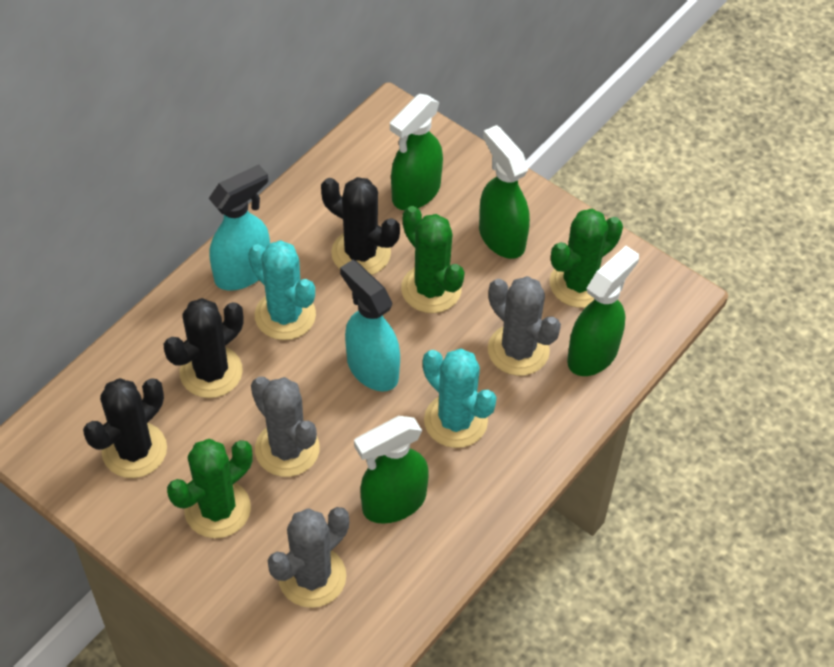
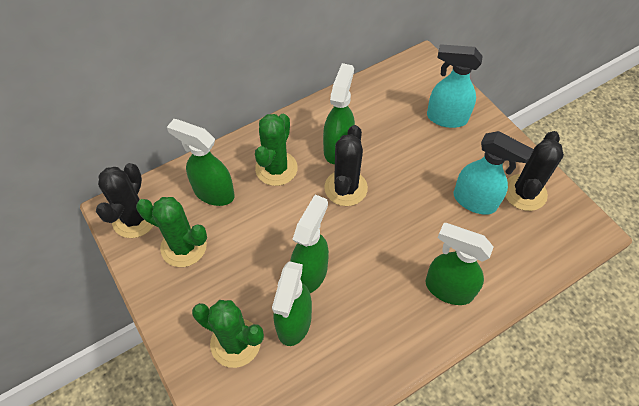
green spray bottle: [354,416,429,524] [390,94,443,210] [479,125,530,259] [567,246,639,376] = 4 -> [167,119,235,206] [272,261,312,346] [290,195,329,293] [323,63,355,164] [426,223,494,305] = 5
grey cactus: [251,377,320,477] [268,507,349,608] [488,276,561,376] = 3 -> none = 0
turquoise cactus: [248,240,316,340] [423,349,497,448] = 2 -> none = 0

